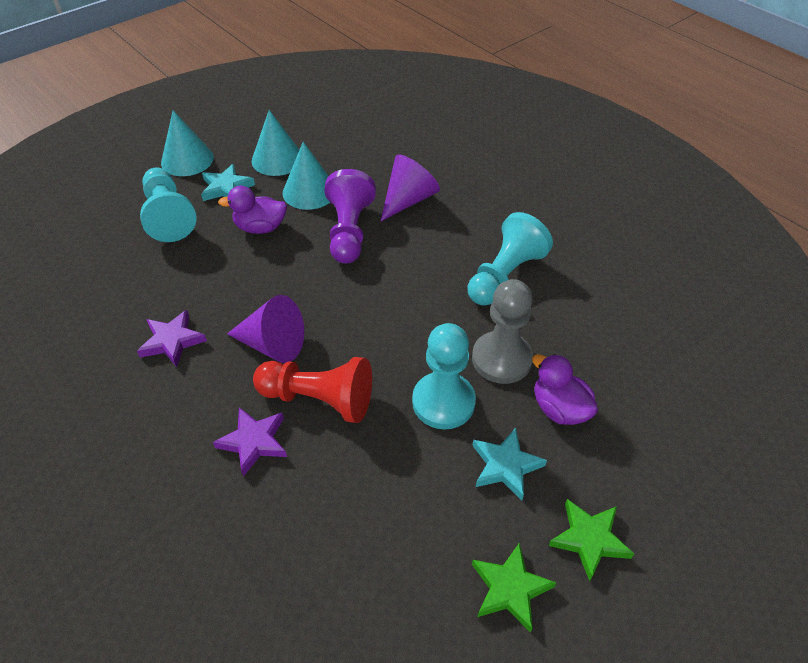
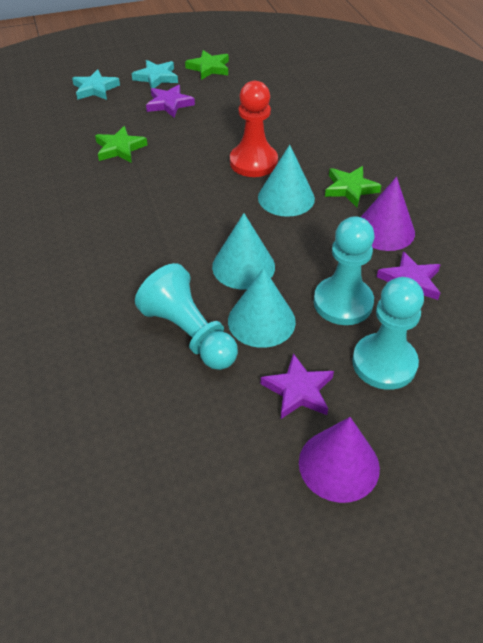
green star: [472,542,557,632] [548,499,634,581] = 2 -> [95,126,147,163] [185,50,229,80] [325,166,382,207] = 3
grey pawn: [472,279,533,384] = 1 -> none = 0
purple duck: [218,186,287,234] [532,354,598,425] = 2 -> none = 0
purple pawn: [324,169,376,264] = 1 -> none = 0
purple star: [137,310,207,367] [213,407,287,477] = 2 -> [146,85,195,117] [261,353,334,419] [377,251,440,300] = 3

